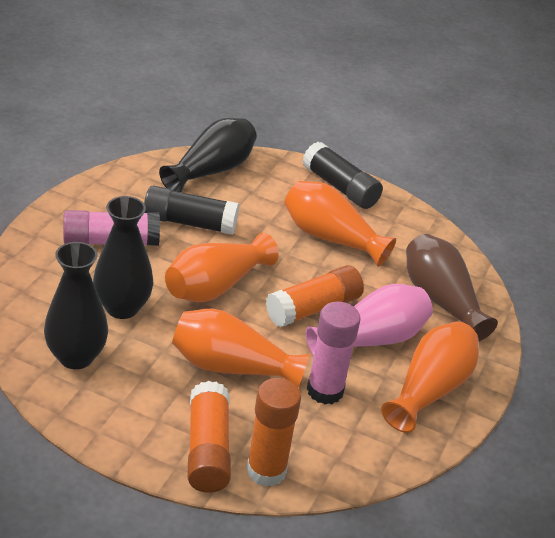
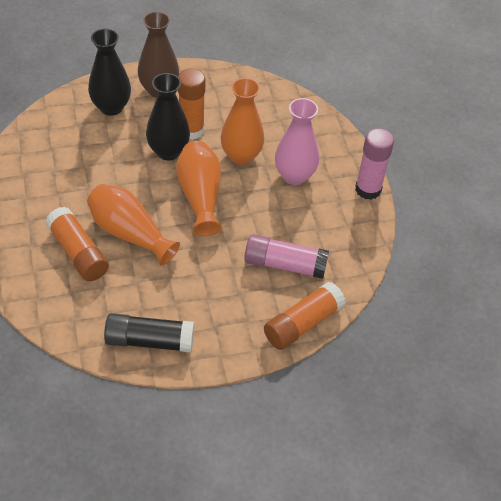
black glue stick: [144,185,239,235] [302,142,383,209] = 2 -> [104,313,194,352] = 1
black vase: [44,242,108,369] [93,196,153,319] [159,118,257,192] = 3 -> [88,29,131,116] [146,73,190,160] = 2
orange vase: [165,233,279,302] [172,309,310,388] [284,181,396,267] [381,321,478,433] = 4 -> [87,184,180,266] [176,141,221,236] [221,78,264,165] = 3

